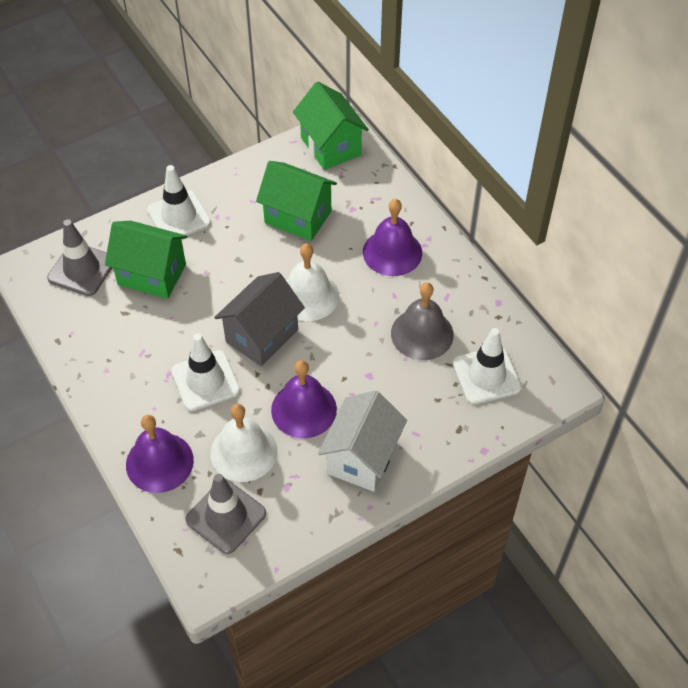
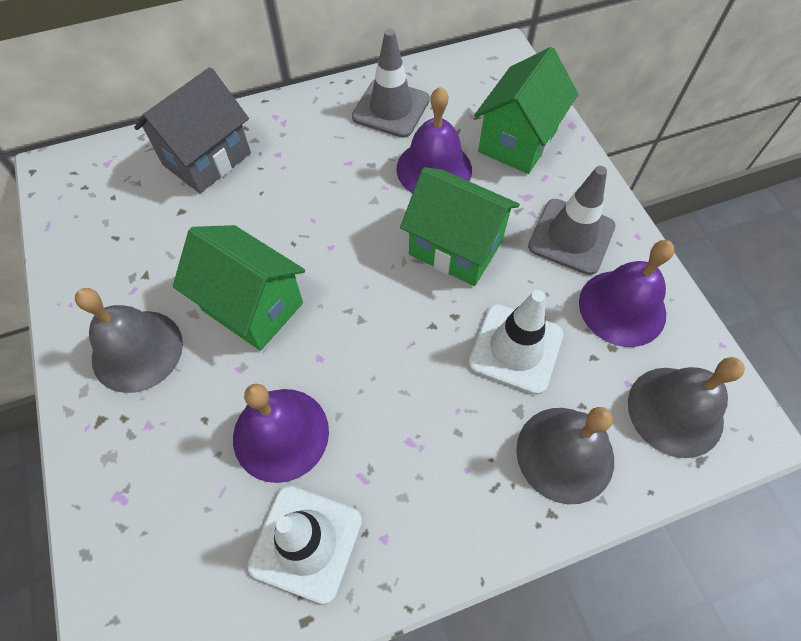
grey bell: [391,282,454,360] = 1 -> [75,288,183,393] [516,407,614,504] [628,357,745,458] = 3
white bell: [210,404,277,482] [286,243,339,321] = 2 -> none = 0
white house: [318,391,407,492] = 1 -> none = 0
white traffic cone: [147,165,211,235] [171,333,240,411] [453,328,522,404] = 3 -> [247,486,362,604] [469,290,563,395] = 2

